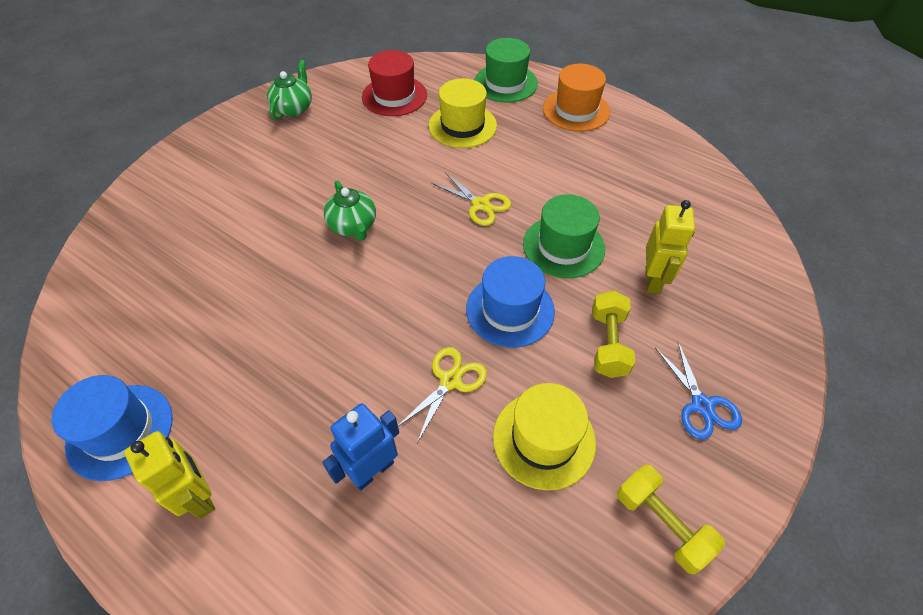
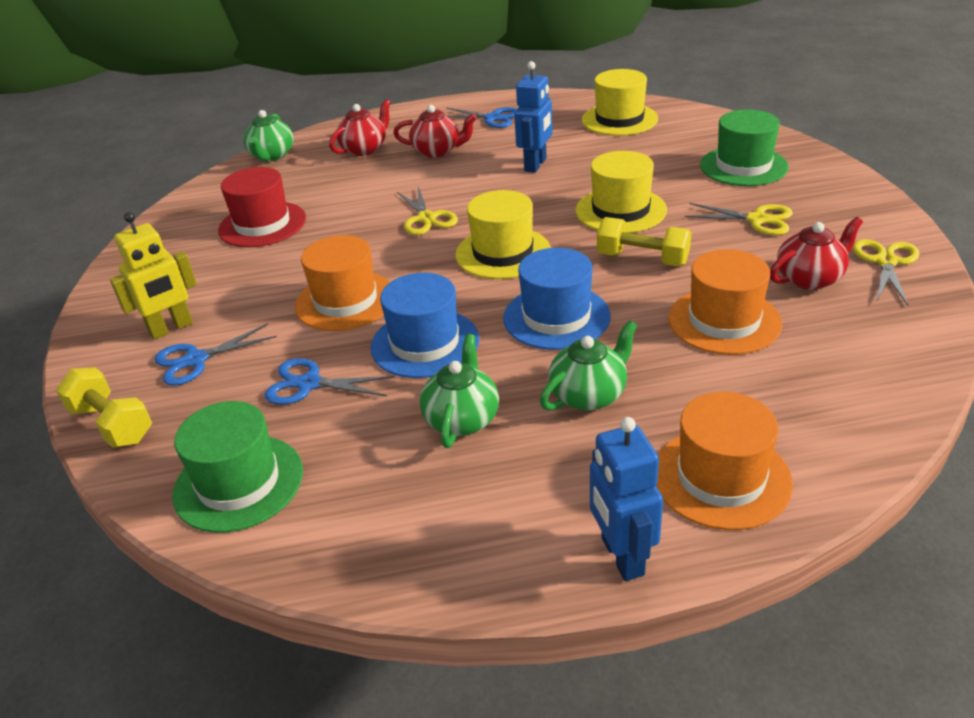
blue robot: [322,403,399,490] = 1 -> [514,61,553,173] [590,417,663,581] = 2
blue scissors: [655,342,742,440] = 1 -> [154,323,277,386] [265,358,395,405] [446,107,517,128] = 3
green teapot: [267,60,312,120] [324,180,376,241] = 2 -> [243,110,294,162] [420,334,499,448] [540,320,637,411] = 3
orange hat: [543,64,610,132] = 1 -> [295,235,390,331] [656,392,793,530] [668,249,782,355] = 3
red teapot: none = 0 -> [329,99,391,156] [393,105,477,158] [770,217,863,290] = 3
yellow hat: [429,78,497,148] [493,383,596,490] = 2 -> [455,190,551,279] [575,151,667,233] [582,69,658,136] = 3
yellow robot: [124,431,215,519] [646,200,695,294] = 2 -> [110,212,197,340] = 1
yellow scissors: [398,347,487,443] [432,172,511,226] = 2 -> [397,186,458,235] [685,203,793,235] [853,239,919,305] = 3

